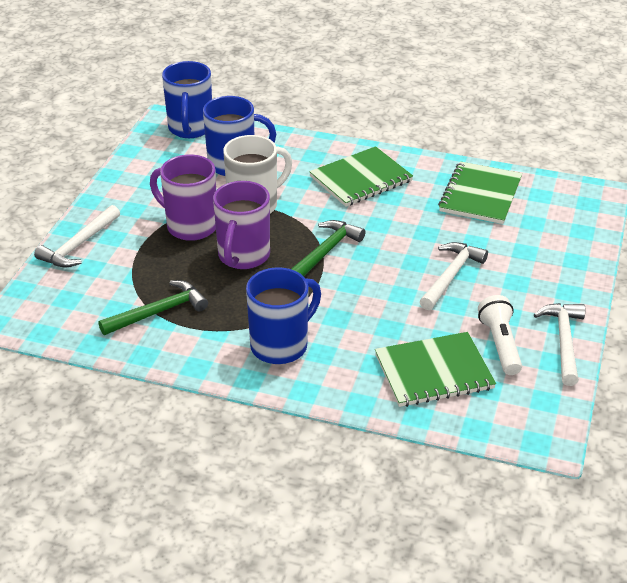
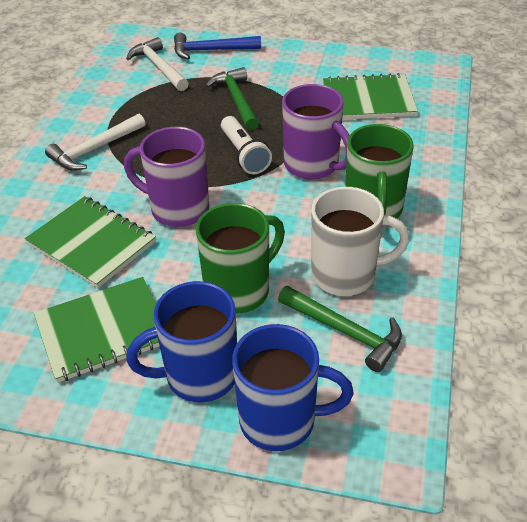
blue hammer: none = 0 -> [174,32,261,60] = 1
blue mug: [162,61,212,138] [203,96,276,176] [246,267,321,364] = 3 -> [126,281,237,403] [232,324,353,451] = 2
green mug: none = 0 -> [196,203,285,314] [345,124,413,219] = 2
white hammer: [34,205,120,267] [420,242,488,310] [534,303,585,386] = 3 -> [45,114,146,171] [126,37,188,91] = 2

